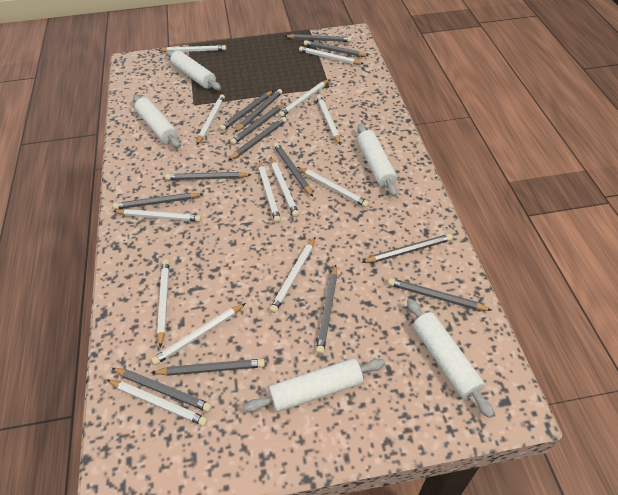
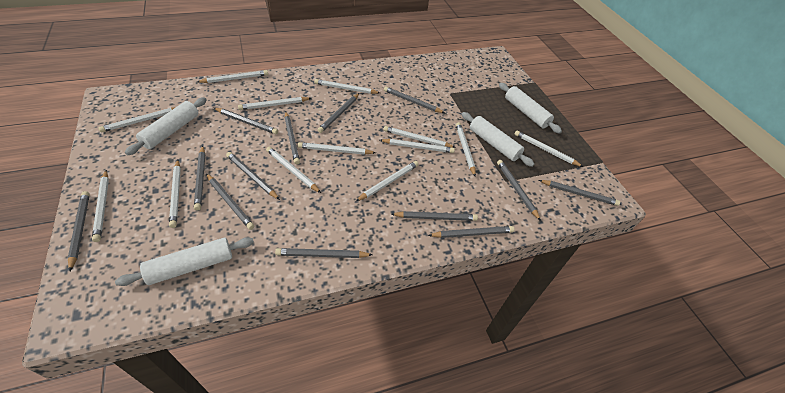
grey pencil: [112,368,212,412] [113,193,203,209] [151,359,265,376] [165,172,252,180] [219,91,273,131] [229,117,287,160] [230,103,286,145] [235,89,282,132] [273,142,313,197] [285,34,352,42] [304,40,369,57] [316,265,337,354] [361,234,452,263] [388,278,492,311] = 14 -> [67,191,90,271] [194,146,205,210] [206,173,254,230] [214,108,278,134] [226,152,280,200] [275,248,373,258] [285,112,300,164] [318,93,359,133] [384,86,445,113] [391,211,478,221] [428,226,514,238] [497,160,541,221] [539,180,620,206] = 13
white rolling pin: [133,95,180,148] [166,50,221,90] [244,358,385,412] [357,124,398,197] [407,299,494,418] = 5 -> [115,237,254,286] [125,97,207,155] [461,112,534,167] [499,83,562,134] = 4

